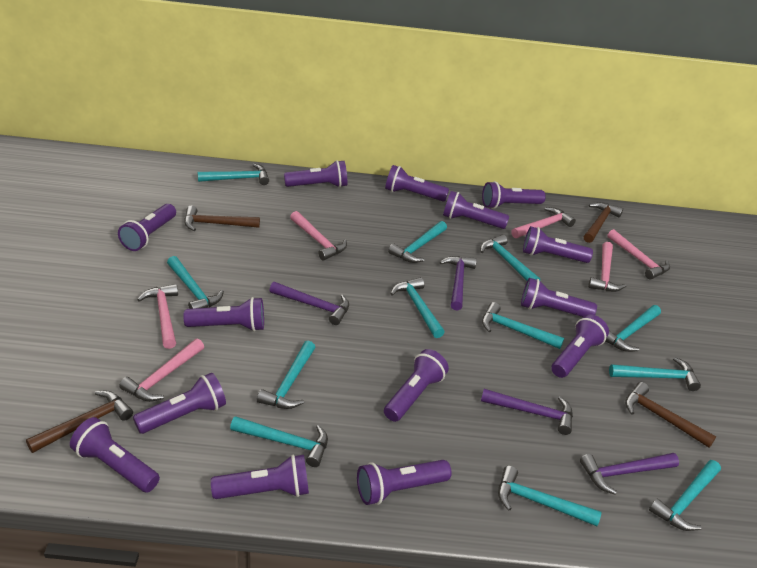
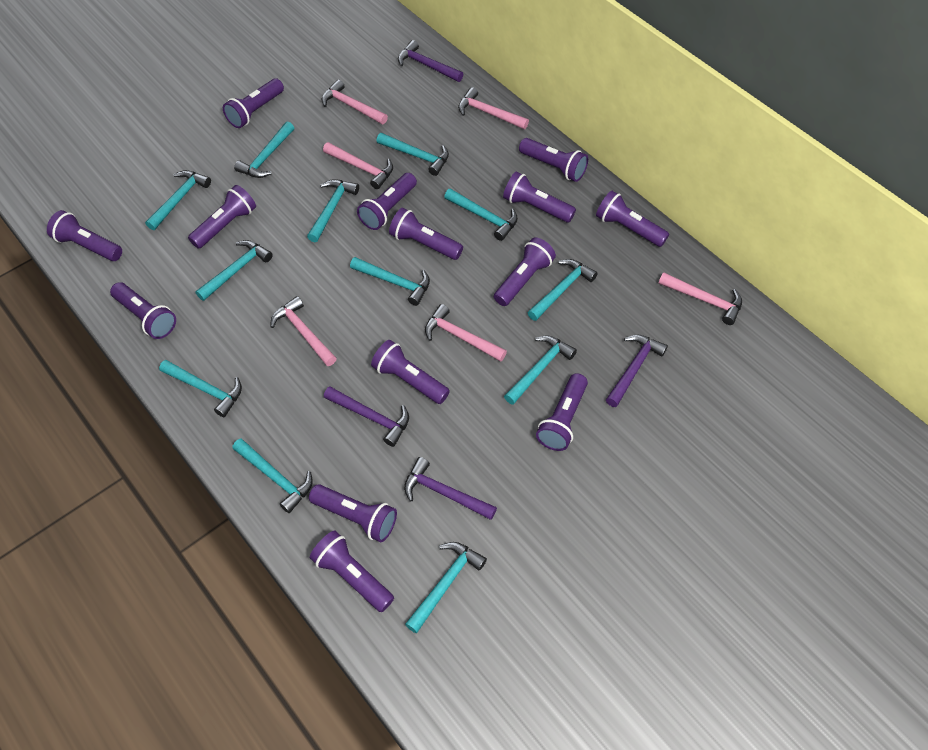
brown hammer: [26,391,133,453] [184,206,260,231] [584,202,623,243] [625,382,716,448] = 4 -> none = 0

